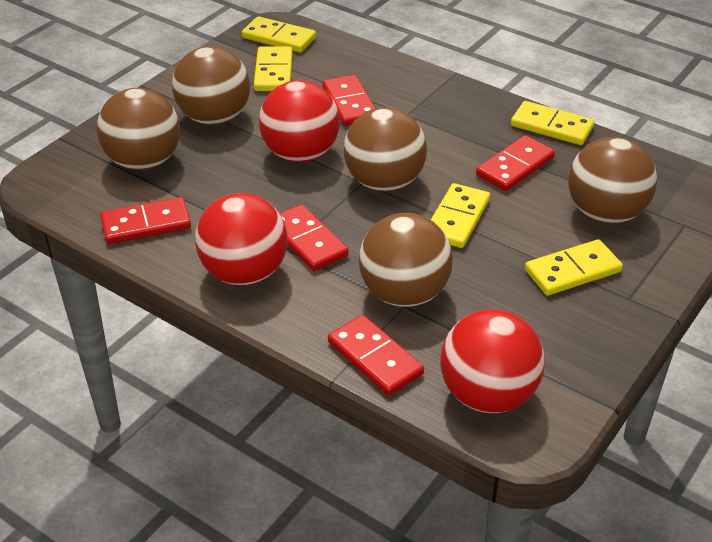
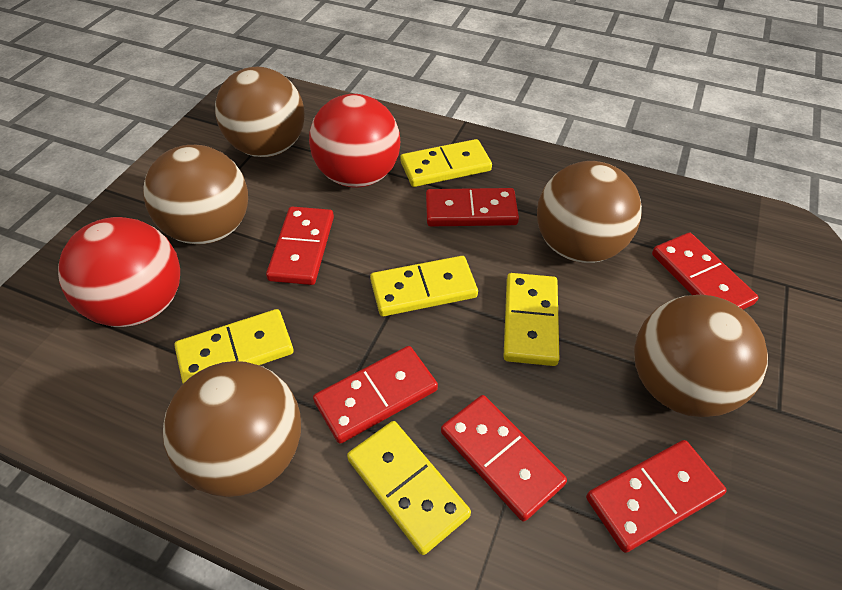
red ball: [195,193,288,285] [259,80,340,162] [440,309,545,413] = 3 -> [58,217,180,327] [309,94,400,188] = 2
red domino: [100,197,191,244] [280,204,348,271] [322,75,376,126] [328,315,424,396] [476,135,555,191] = 5 -> [266,207,334,285] [313,346,438,444] [426,188,519,226] [441,395,567,521] [586,440,727,553] [652,233,759,309] = 6

